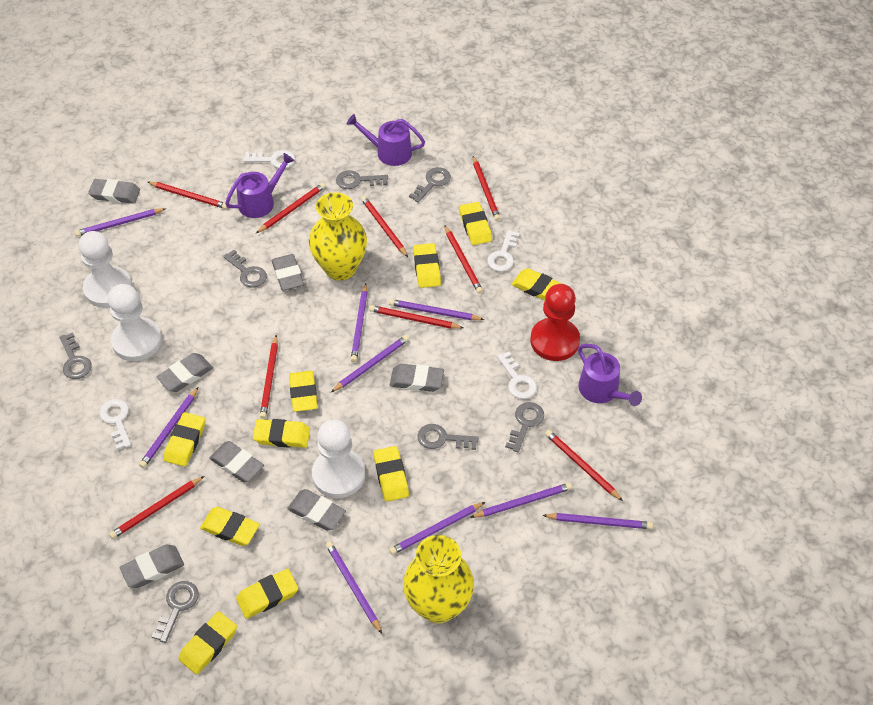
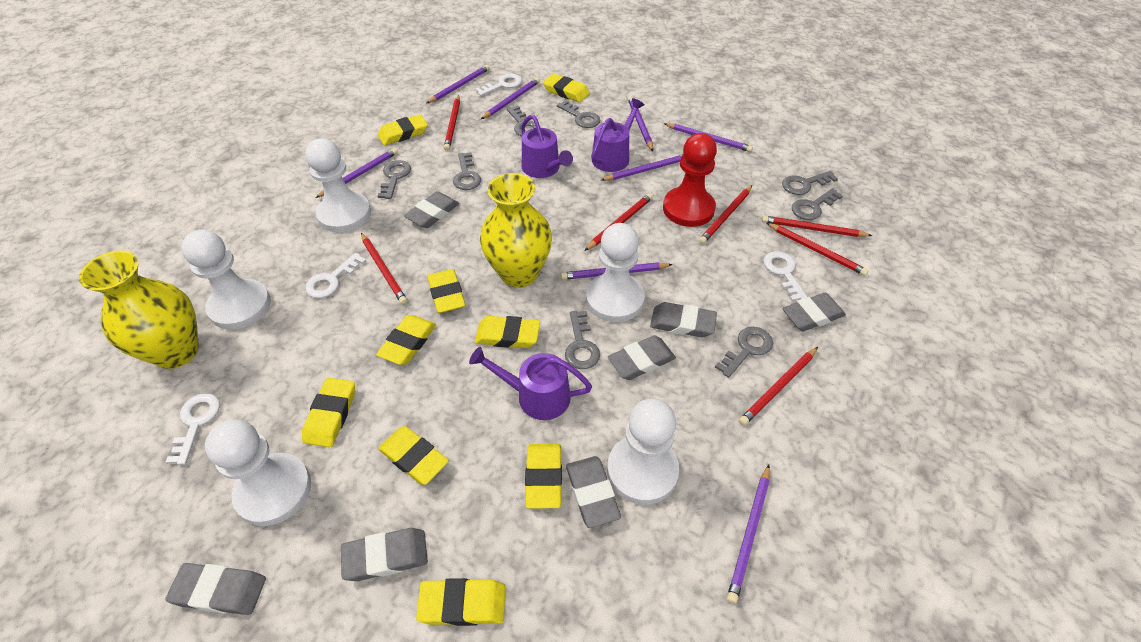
grey key: [59,332,92,379] [151,581,199,643] [223,250,267,288] [336,170,388,189] [409,167,451,203] [417,424,479,450] [505,402,544,452] = 7 -> [378,160,411,199] [453,152,481,190] [507,106,536,136] [557,100,600,128] [565,311,600,369] [715,327,773,378] [782,171,838,195] [792,188,843,220] = 8
purple pencil: [75,208,166,237] [139,387,198,468] [326,542,382,634] [331,335,409,392] [351,284,367,362] [389,299,485,321] [389,502,485,555] [470,483,572,518] [542,513,653,529] = 9 -> [315,148,398,198] [427,65,490,103] [481,78,540,119] [561,262,673,280] [601,154,683,181] [628,96,653,151] [664,123,753,152] [727,465,770,604] = 8
red pencil: [109,476,204,539] [148,182,228,209] [256,183,326,233] [260,335,278,419] [361,196,408,257] [369,305,463,329] [445,226,483,294] [473,156,500,221] [545,430,623,501] = 9 -> [361,233,408,305] [444,95,460,151] [585,193,653,251] [699,185,752,244] [739,347,818,426] [762,216,872,237] [767,223,869,276] = 7
white pawn: [78,231,133,308] [108,284,162,361] [312,420,365,498] = 3 -> [181,230,271,330] [205,419,311,526] [305,138,371,233] [586,223,645,322] [607,399,679,505] = 5
yellow eraser: [164,412,205,467] [178,611,237,675] [200,507,260,546] [236,569,298,619] [253,419,310,448] [289,371,318,412] [373,446,409,502] [413,243,441,288] [459,202,492,245] [511,268,562,301] = 10 -> [302,378,355,447] [376,315,436,365] [378,114,428,145] [378,426,449,485] [416,578,505,626] [427,269,465,313] [475,316,540,348] [525,444,562,509] [543,74,590,102] = 9

